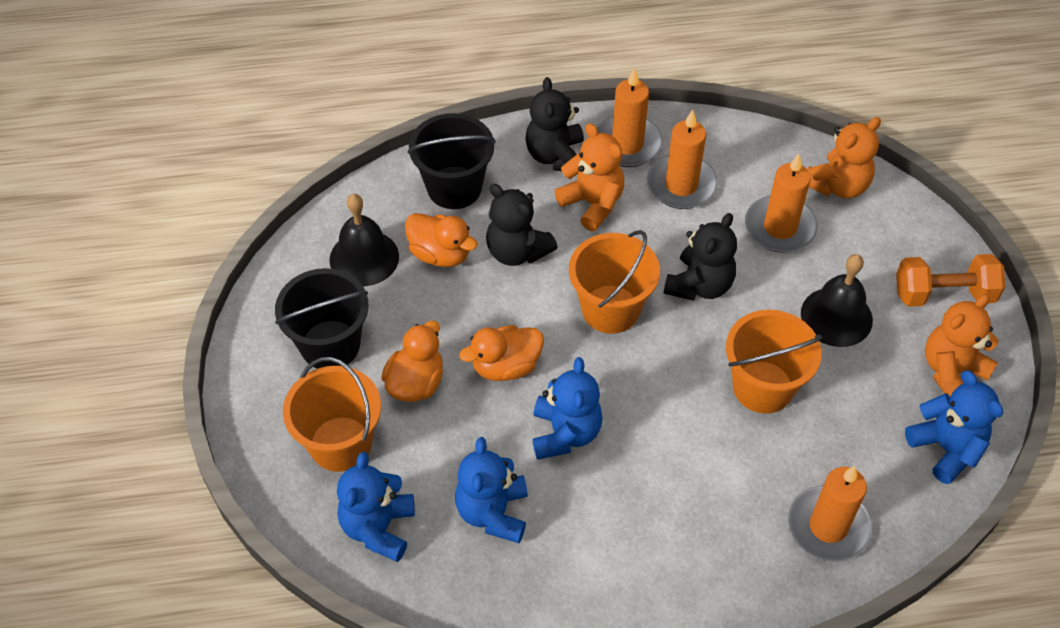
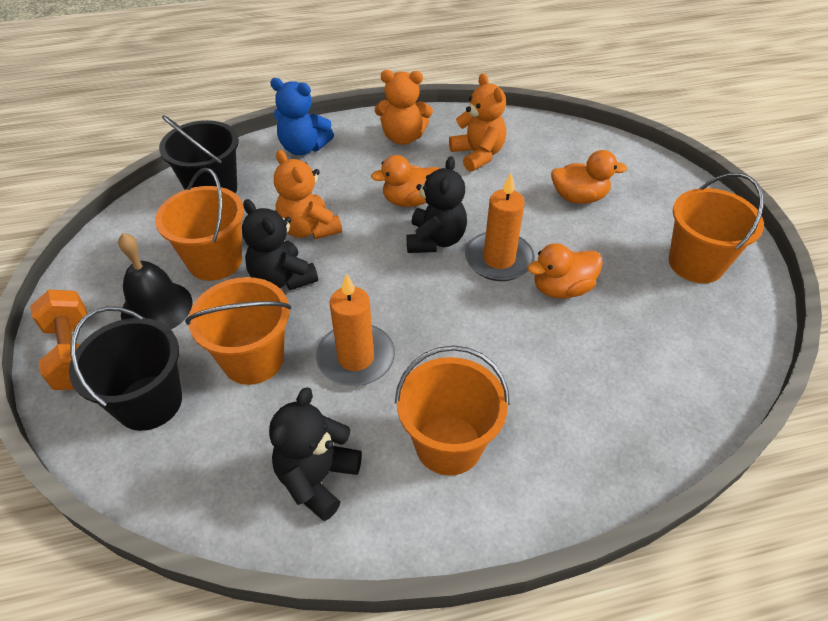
black bell: [329,194,399,286] [801,254,873,347] = 2 -> [118,233,192,329] = 1
blue teddy bear: [337,452,415,562] [455,437,528,543] [533,357,603,460] [905,370,1003,484] = 4 -> [270,78,334,155] = 1
orange bucket: [283,357,381,472] [569,230,660,334] [726,310,822,414] = 3 -> [155,168,244,281] [185,277,291,385] [395,345,510,476] [669,173,764,283] = 4
orange candle: [597,67,662,167] [647,110,718,209] [745,154,818,253] [788,466,872,562] = 4 -> [316,273,395,386] [465,173,535,281] = 2

